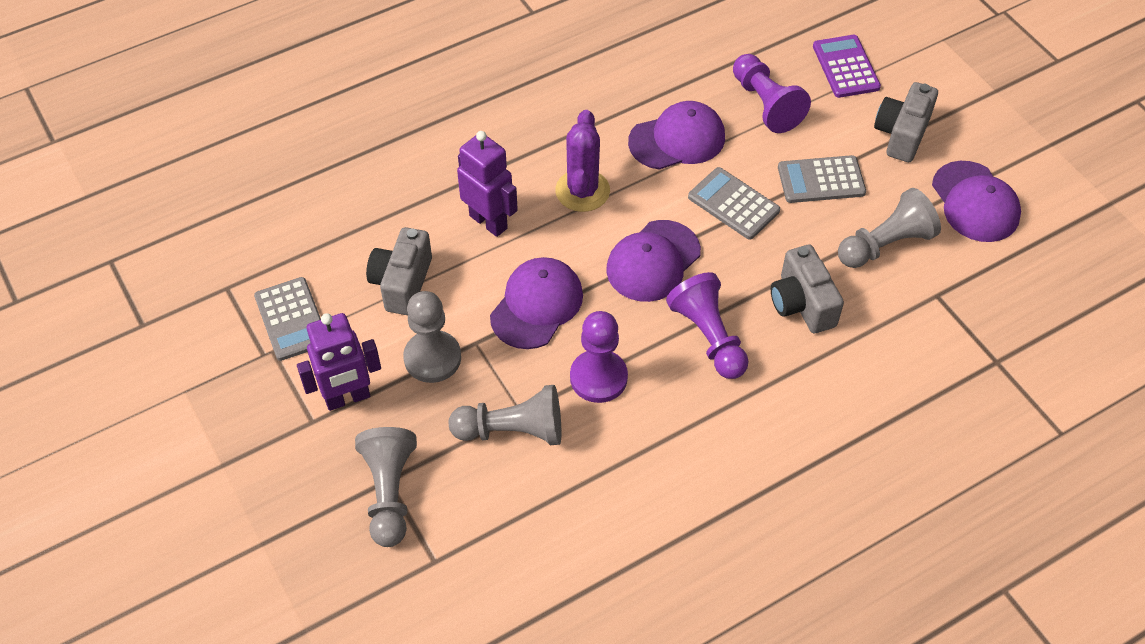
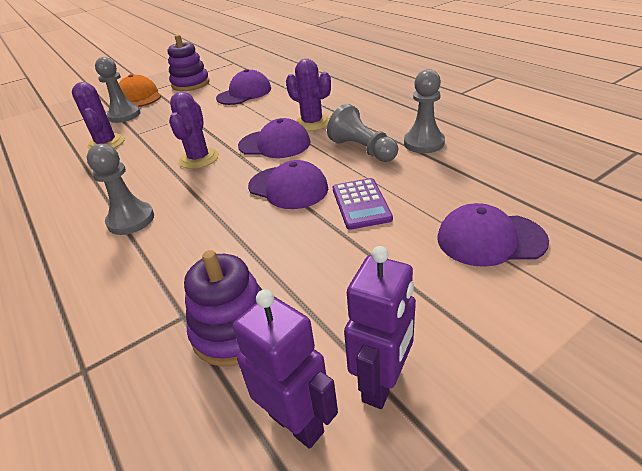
grey calculator: [254,277,321,361] [688,167,780,240] [778,155,866,203] = 3 -> none = 0
grey camera: [366,227,432,315] [771,245,844,333] [874,82,938,162] = 3 -> none = 0
orange cap: none = 0 -> [118,74,161,107] = 1
purple cactus: [555,110,610,212] = 1 -> [72,82,125,150] [169,92,219,169] [286,59,331,131] = 3
purple pawn: [570,311,628,403] [666,272,749,379] [733,54,811,133] = 3 -> none = 0
purple stacking toy: none = 0 -> [168,35,210,91] [184,250,262,366] = 2

